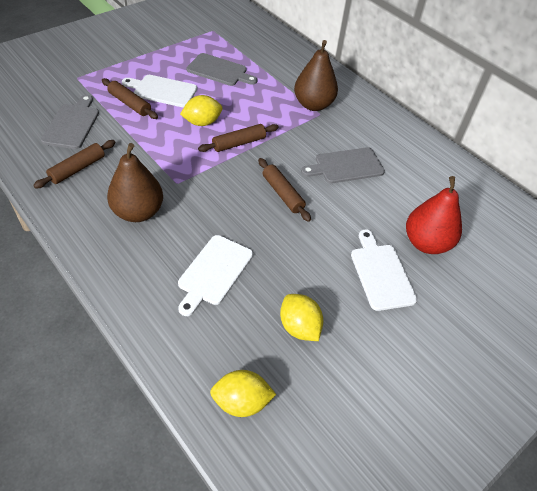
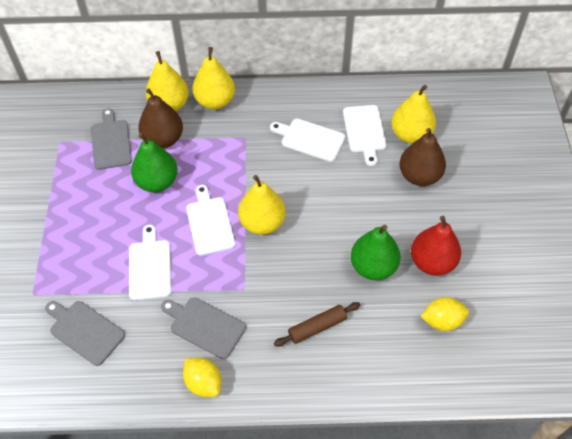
brown rolling pin: [33,140,115,189] [102,78,158,119] [198,124,279,152] [258,158,311,222] = 4 -> [274,302,360,347] = 1
green pear: none = 0 -> [131,133,178,192] [351,225,401,280] = 2
white cutting board: [122,75,197,107] [178,235,253,316] [351,229,417,311] = 3 -> [129,224,171,300] [186,185,235,256] [270,119,345,162] [343,105,387,166] = 4
yellow lemon: [180,95,223,126] [210,370,276,417] [280,294,323,341] = 3 -> [183,357,221,397] [421,297,469,331] = 2
yellow pear: none = 0 -> [146,51,189,111] [192,47,235,109] [238,175,286,235] [391,85,436,144] = 4

